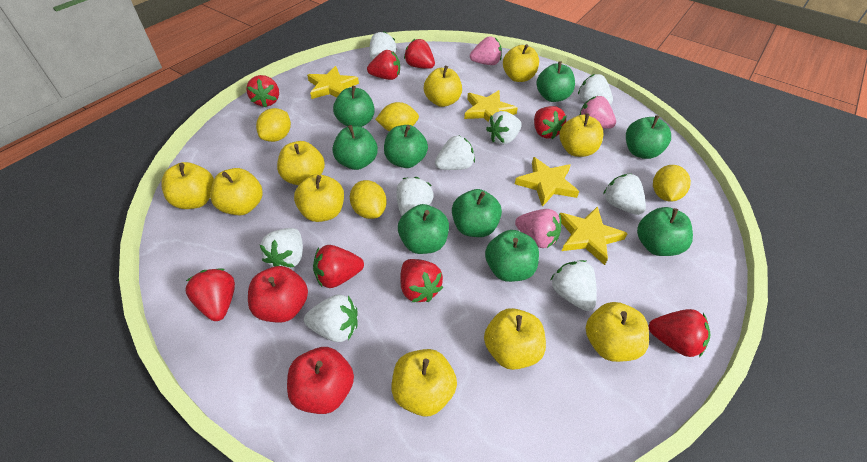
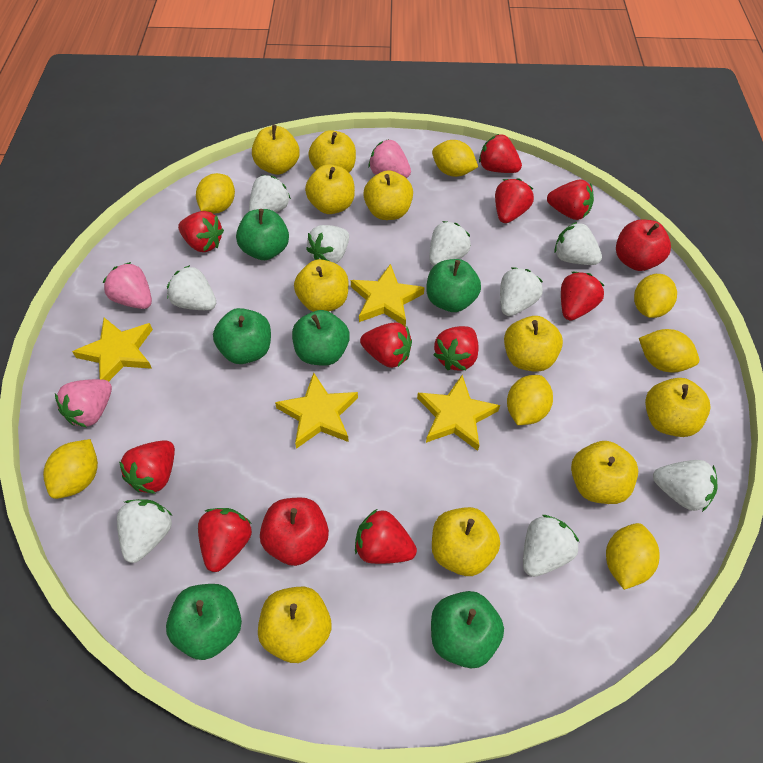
green apple: [332,125,378,170] [333,86,375,127] [384,125,428,168] [398,204,449,254] [452,189,502,237] [485,230,539,282] [536,61,575,102] [626,115,671,159] [637,207,693,256] = 9 -> [166,584,242,660] [213,308,271,364] [236,209,289,260] [292,310,350,366] [426,259,481,312] [431,591,504,668] = 6
red strawberry: [185,268,235,321] [246,75,279,108] [313,245,364,288] [367,50,400,80] [401,259,443,302] [404,39,435,69] [534,106,567,139] [648,309,711,357] = 8 -> [119,440,175,494] [178,211,224,252] [198,508,252,572] [355,509,417,564] [360,322,412,368] [433,326,479,371] [479,134,522,173] [495,178,534,223] [547,180,594,220] [561,272,605,321] = 10
yellow lemon: [256,108,291,142] [350,180,387,219] [375,102,419,131] [653,165,691,202] = 4 -> [43,439,98,499] [196,173,235,214] [432,140,478,177] [507,375,553,425] [606,523,660,590] [634,274,677,318] [639,329,699,373] = 7

